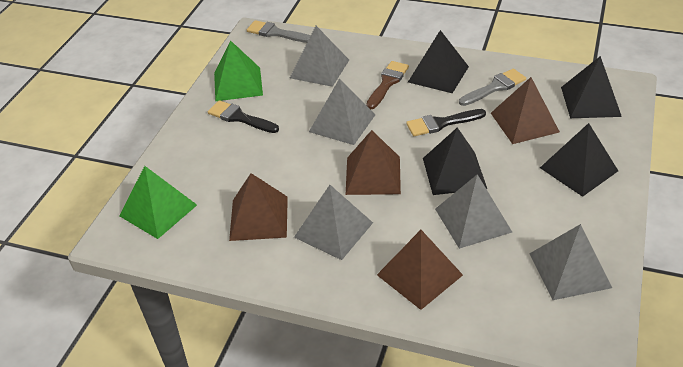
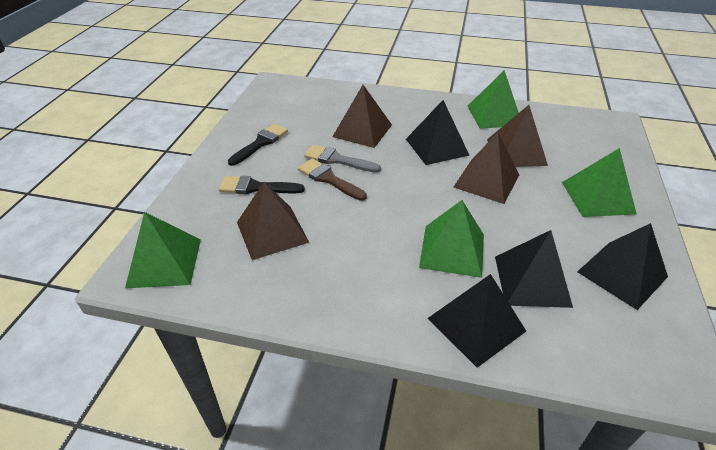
green pyramid: [119,166,197,239] [214,40,263,101] = 2 -> [125,212,201,288] [419,200,484,278] [468,70,519,129] [562,148,637,217] = 4
grey brush: [247,20,310,43] [459,69,526,106] = 2 -> [304,144,381,173] = 1
grey pyramid: [290,26,349,87] [294,185,373,260] [309,78,375,145] [435,174,512,249] [529,224,612,300] = 5 -> none = 0

